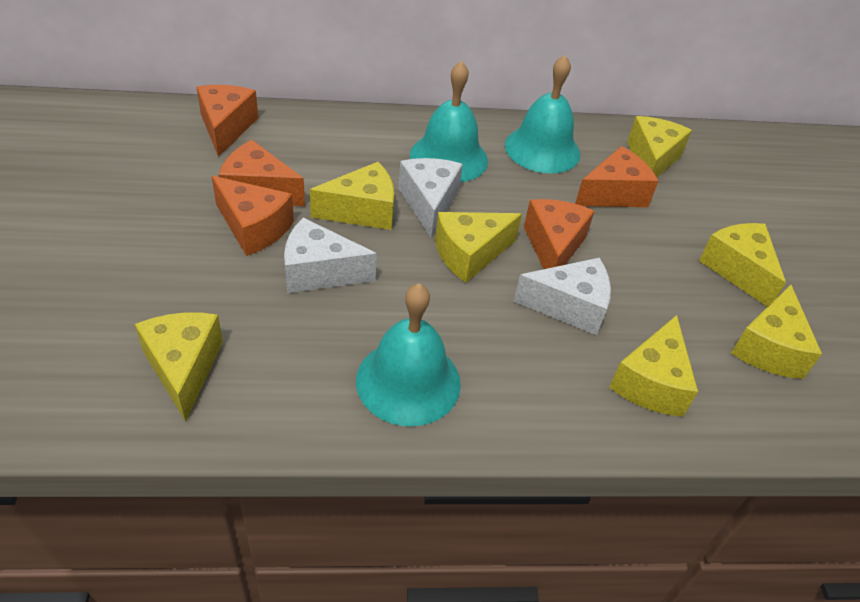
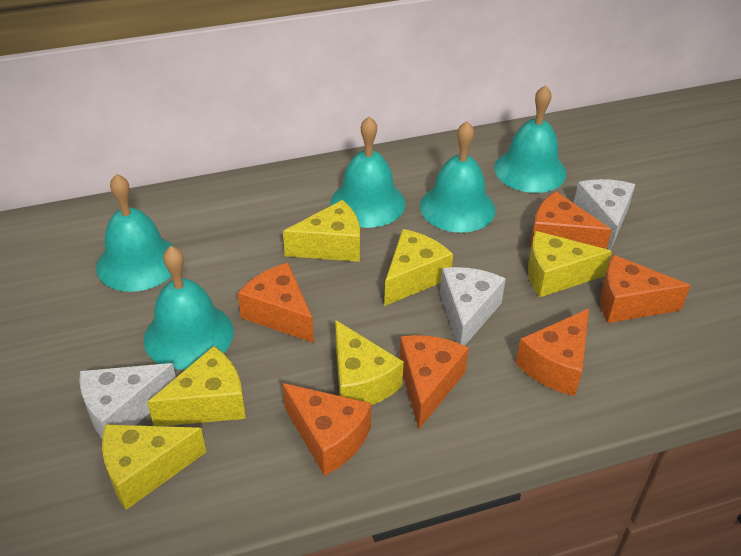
orange cheese: [196,85,258,157] [212,176,294,256] [219,140,305,206] [524,199,594,269] [575,146,658,207] = 5 -> [238,263,314,343] [282,383,371,476] [399,335,469,429] [516,309,589,396] [530,192,612,249] [600,255,691,323] = 6
turquoise bell: [356,283,461,426] [410,61,488,182] [505,55,581,174] = 3 -> [96,174,175,292] [144,246,234,370] [330,116,406,228] [420,121,495,233] [494,85,567,193] = 5
yellow cheese: [135,312,223,422] [310,162,394,230] [435,212,522,283] [609,315,698,417] [627,116,692,177] [699,223,786,307] [731,285,822,379] = 7 -> [102,424,206,510] [147,346,246,426] [283,200,360,262] [335,320,404,405] [384,229,453,306] [528,231,612,298] = 6

